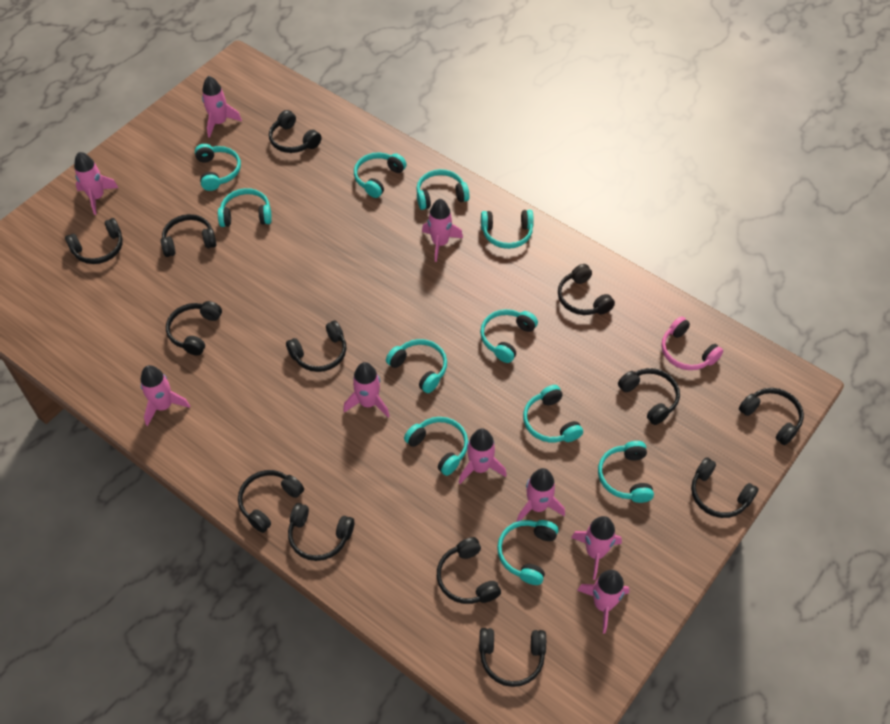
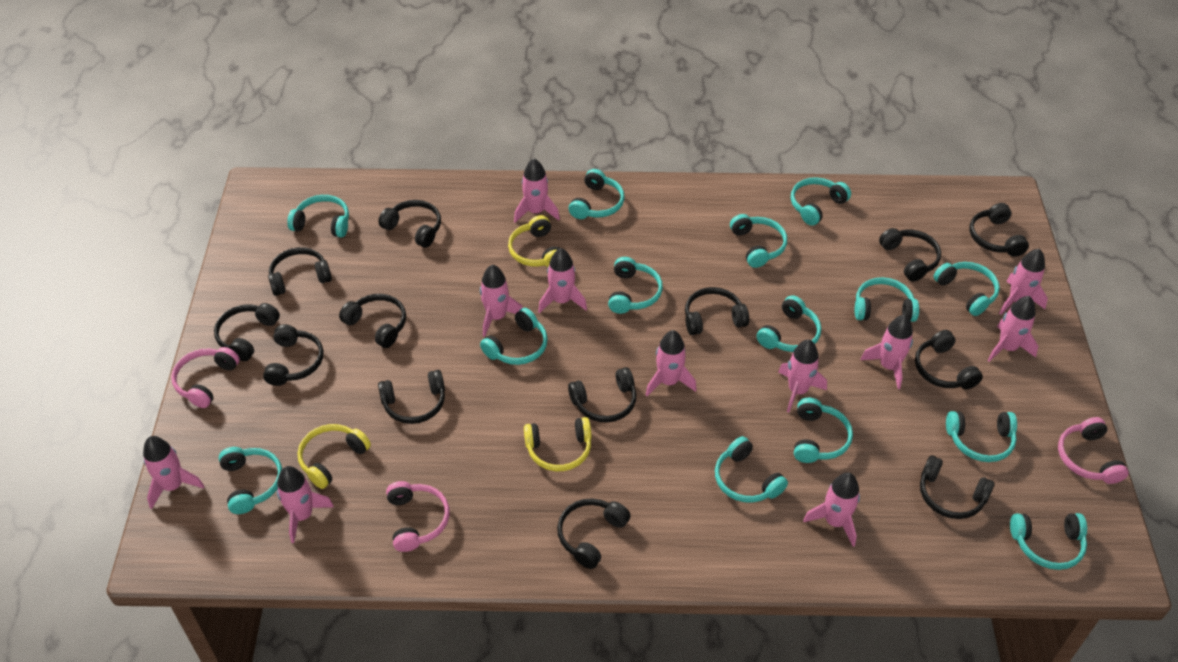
pink headphones: [661,316,723,370] = 1 -> [171,347,240,408] [386,481,449,552] [1058,417,1129,484] = 3
pink rocket: [74,152,118,215] [141,365,190,426] [202,76,242,138] [343,362,390,418] [422,199,463,262] [459,429,506,484] [516,468,565,522] [571,516,622,580] [577,570,630,634] = 9 -> [143,436,204,509] [277,466,334,543] [480,264,523,337] [514,159,560,222] [538,248,587,313] [646,330,697,396] [778,339,827,412] [803,472,860,547] [860,315,913,389] [987,296,1038,362] [999,249,1048,315] = 11
turquoise headphones: [195,144,241,191] [218,188,272,227] [354,152,407,198] [386,339,447,393] [404,417,468,476] [416,169,470,210] [480,309,538,363] [481,210,534,249] [497,520,558,585] [523,385,583,442] [598,441,654,503] = 11 -> [219,447,282,514] [287,195,349,238] [480,308,548,365] [569,169,625,219] [608,257,663,314] [715,436,788,503] [730,214,787,268] [757,295,821,352] [791,177,851,226] [794,398,853,463] [855,277,919,322] [933,262,1000,316] [946,411,1017,462] [1010,513,1087,570] = 14
yellow headphones: none = 0 -> [297,424,371,489] [508,215,560,267] [524,417,591,471] = 3

